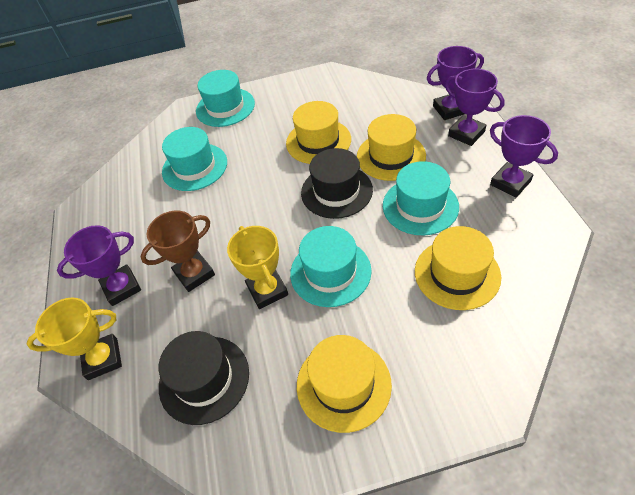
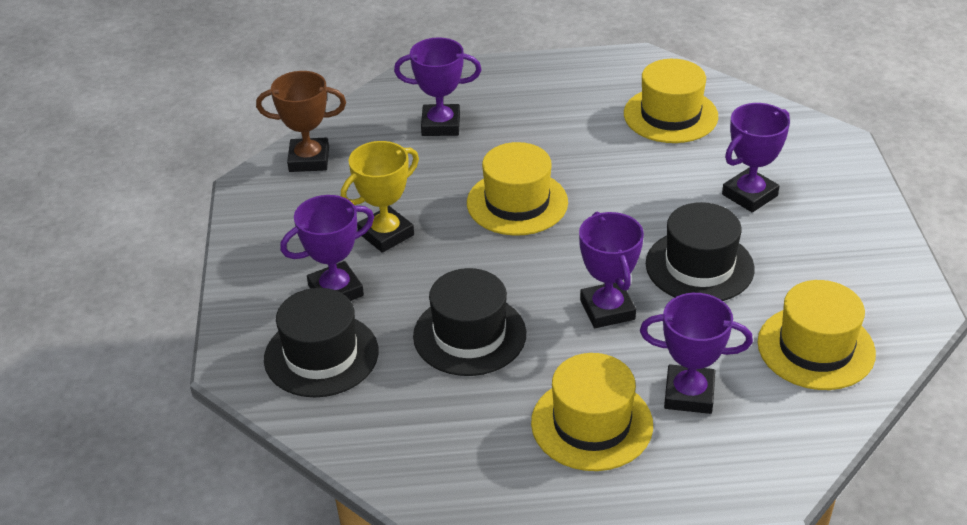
black hat: [159,331,249,425] [301,148,373,219] = 2 -> [264,288,379,397] [413,268,526,376] [646,202,755,301] = 3
purple trophy: [57,225,141,306] [427,46,484,120] [445,69,505,146] [490,115,558,198] = 4 -> [280,195,374,301] [394,37,481,136] [579,212,644,328] [640,293,753,414] [722,103,790,212] = 5
turquoise hat: [162,127,227,191] [196,70,255,127] [290,226,372,307] [383,161,459,236] = 4 -> none = 0
yellow trophy: [27,297,122,380] [227,226,288,309] = 2 -> [341,141,419,253] = 1

